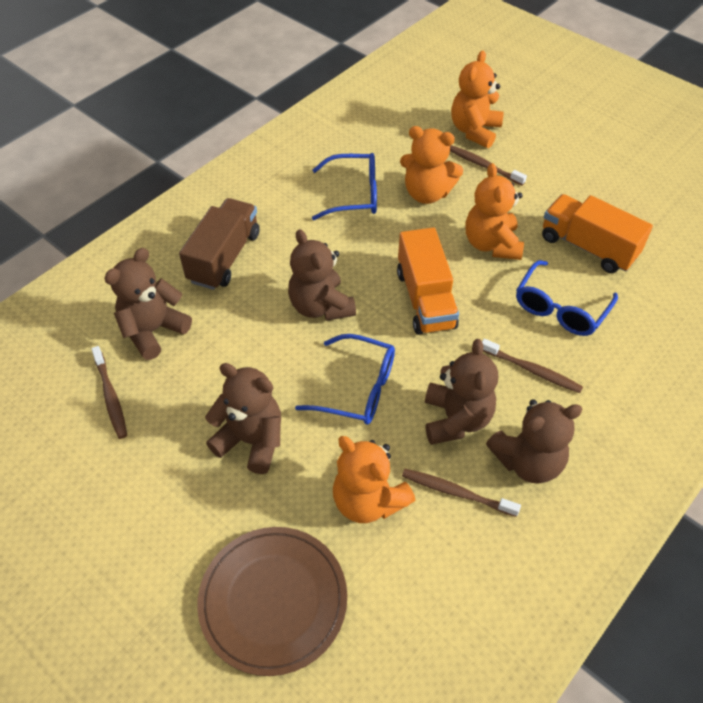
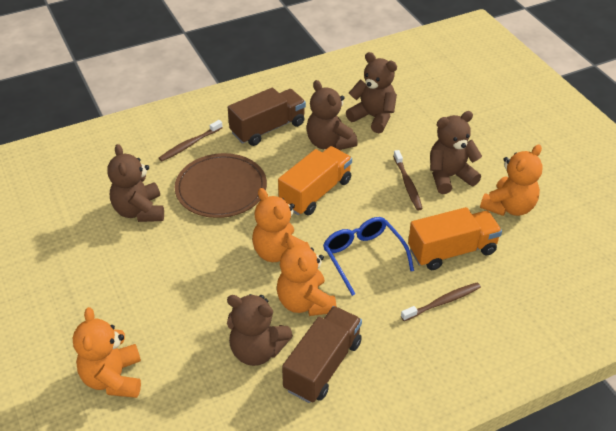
blue glasses: [295,334,395,425] [312,153,377,220] [516,260,618,336] = 3 -> [323,217,414,296] = 1
brown toothbrush: [91,346,127,439] [402,469,521,517] [450,145,527,186] [482,339,583,393] = 4 -> [159,120,223,162] [393,150,423,210] [401,282,481,321] = 3
brown truck: [179,198,260,290] = 1 -> [228,88,306,146] [282,306,362,403] = 2

